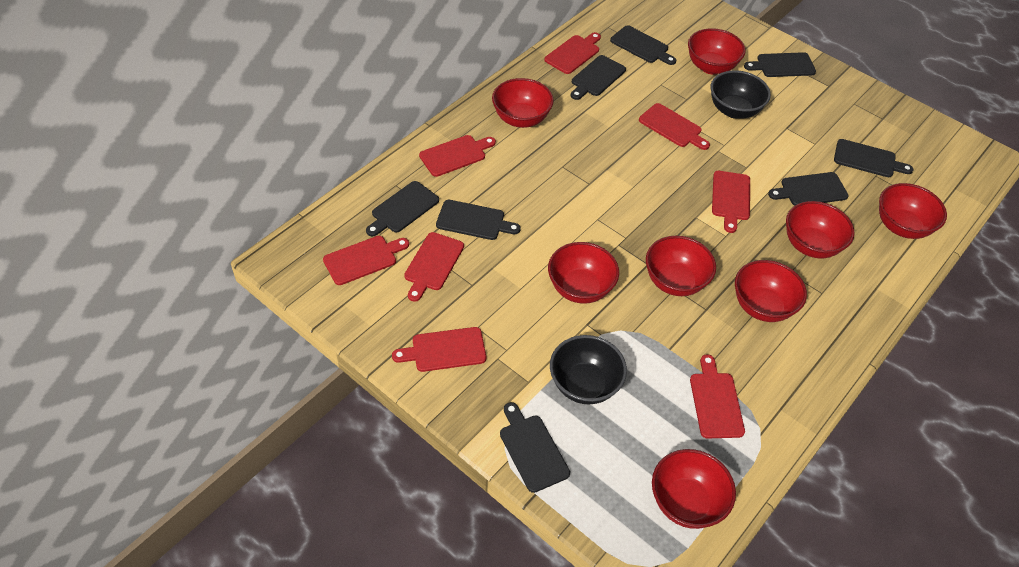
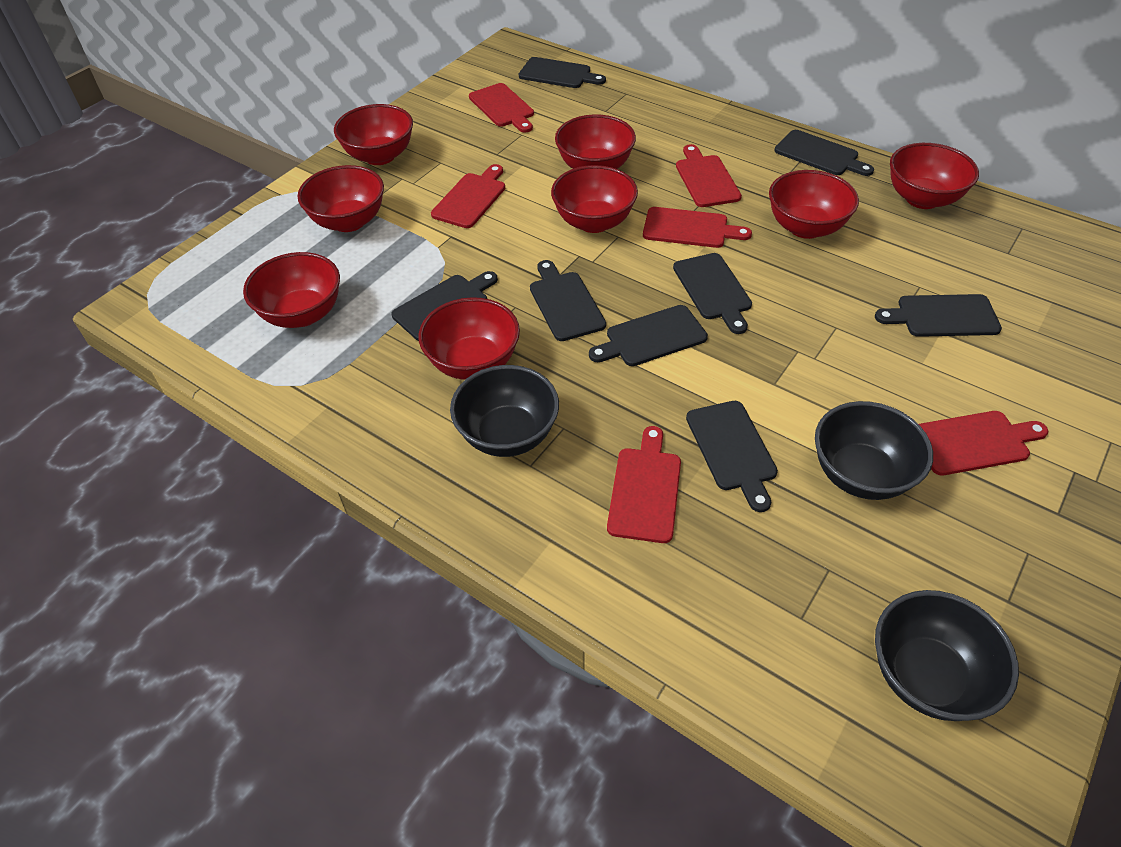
black bowl: [550,335,627,404] [711,70,771,119] = 2 -> [450,365,559,457] [815,401,933,500] [875,590,1019,721] = 3
red cutting board: [323,236,409,285] [392,327,486,372] [404,232,464,302] [419,135,496,177] [544,32,601,74] [639,103,710,150] [690,354,745,438] [712,171,750,233] = 8 -> [431,164,505,228] [469,83,534,132] [607,426,681,543] [643,207,752,248] [676,144,742,207] [919,411,1048,475] = 6

